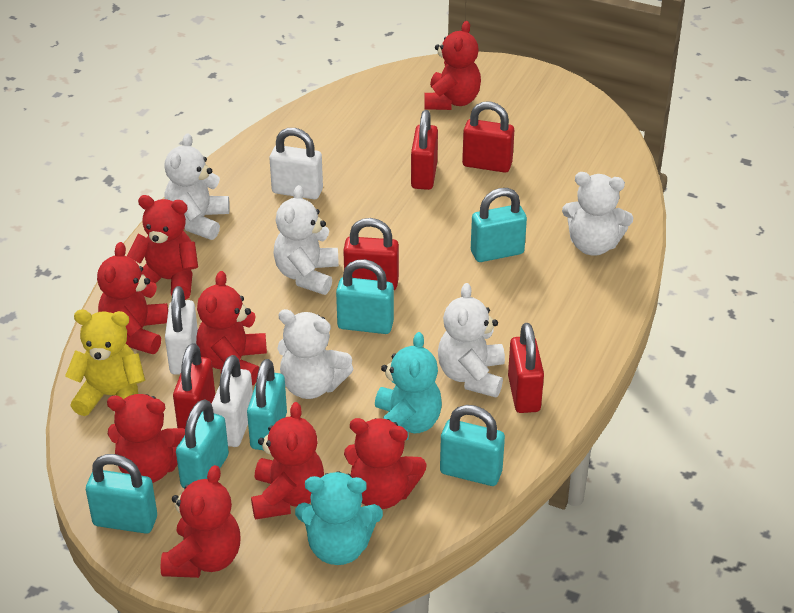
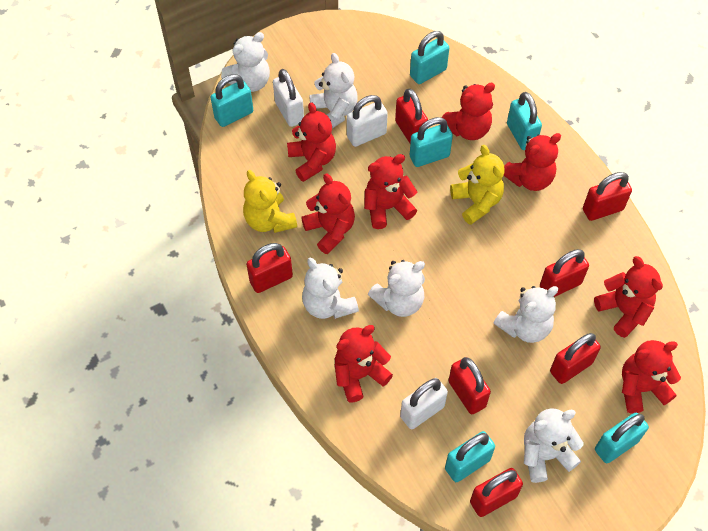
red padlock: [173,343,215,429] [343,218,399,290] [411,110,438,190] [462,102,514,173] [508,323,544,413] = 5 -> [246,243,293,293] [395,88,428,143] [449,357,491,414] [470,468,523,517] [540,249,589,297] [550,333,601,384] [583,172,632,221] = 7
turquoise teddy bear: [295,471,383,565] [375,332,442,440] = 2 -> none = 0
white teddy bear: [164,133,230,240] [273,185,339,295] [277,309,353,399] [438,283,505,397] [562,172,634,256] = 5 -> [221,32,270,92] [302,258,359,319] [309,53,358,128] [368,260,425,317] [494,286,558,343] [524,408,584,483] = 6
yellow teddy bear: [65,309,145,416] = 1 -> [243,170,297,233] [450,145,504,225] = 2

